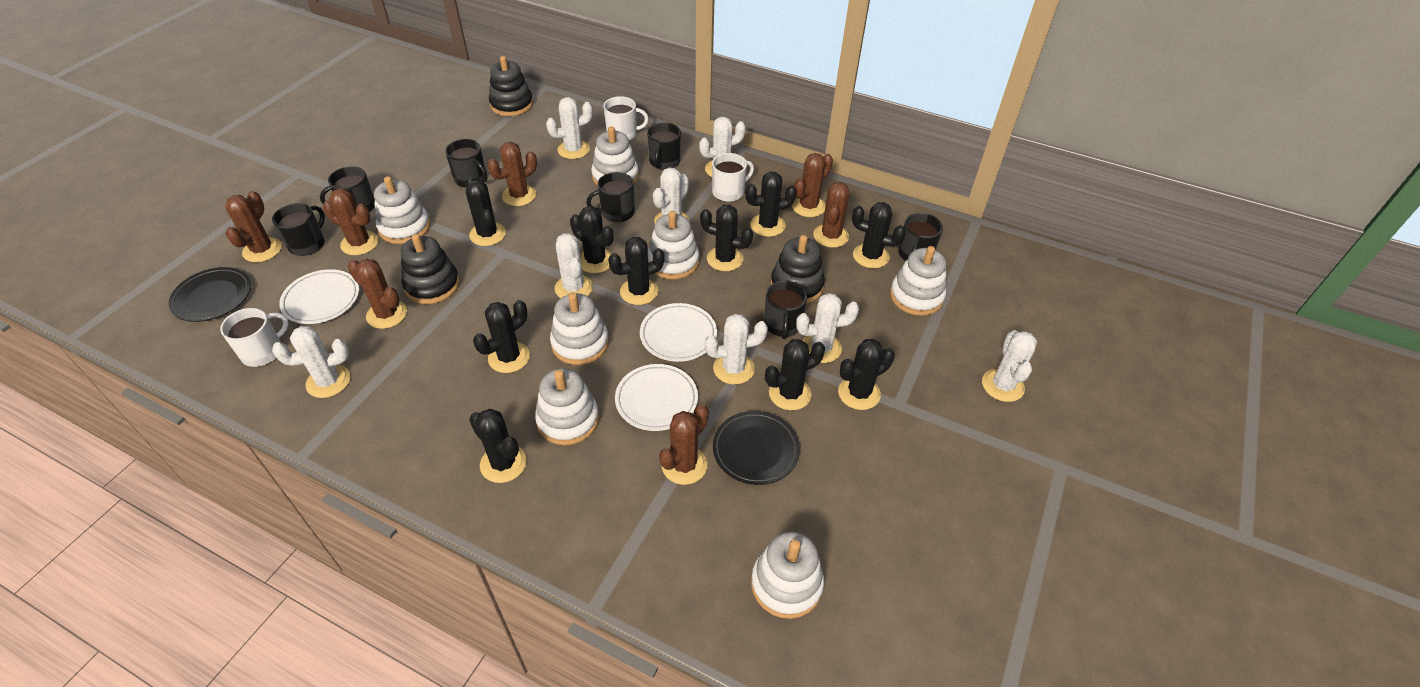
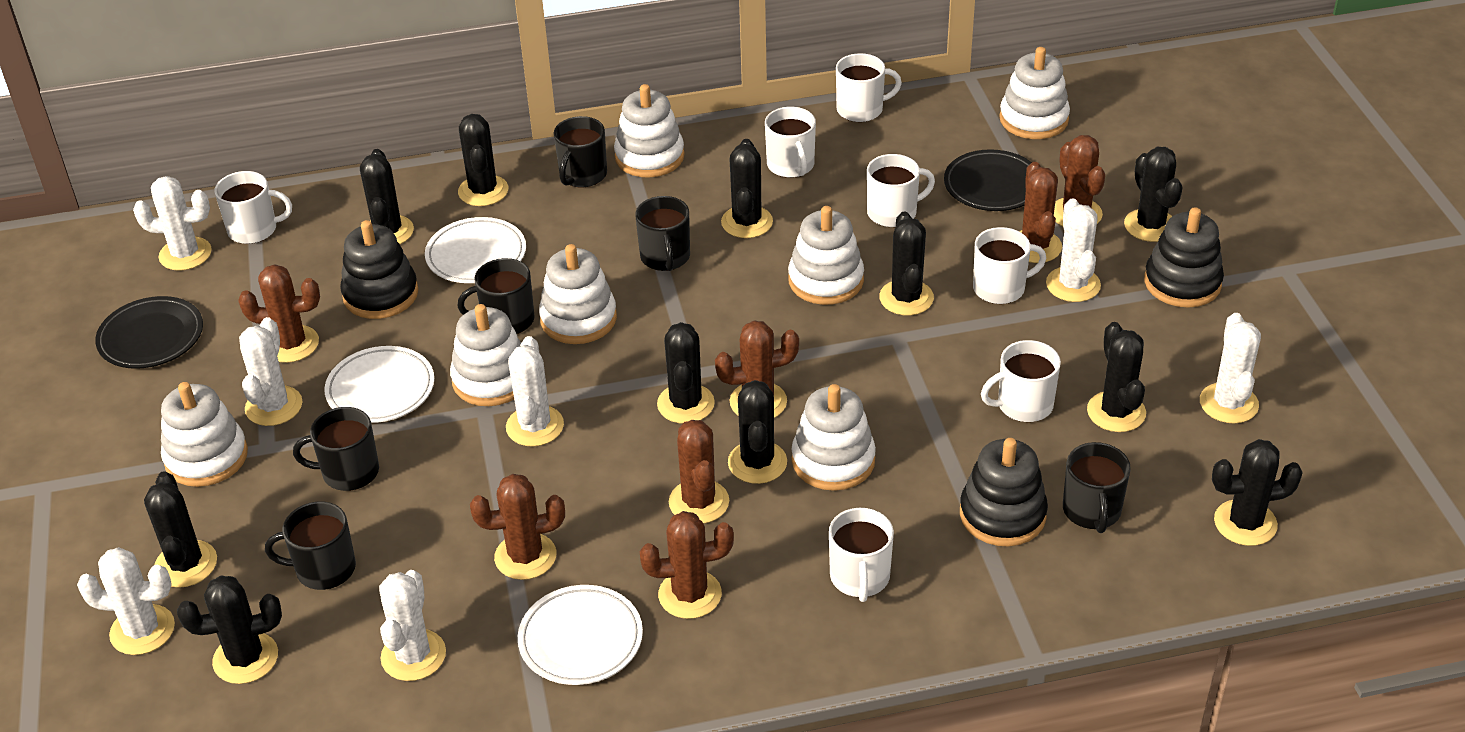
black cactus: [465,178,506,246] [469,409,527,483] [473,300,530,373] [570,206,614,273] [608,237,665,305] [700,205,753,271] [745,172,797,237] [765,339,825,410] [838,339,895,410] [852,202,906,268] = 10 -> [144,471,217,588] [177,576,282,684] [360,149,414,244] [458,114,508,206] [657,322,715,424] [721,139,773,238] [728,380,787,484] [879,212,934,315] [1087,322,1146,432] [1124,147,1183,242] [1212,439,1303,546] = 11
black mug: [272,203,325,256] [320,166,375,213] [445,139,487,188] [586,172,635,222] [647,122,681,170] [764,281,807,339] [898,213,943,261] = 7 -> [265,502,356,590] [293,407,379,491] [457,258,535,334] [554,116,607,187] [635,196,690,271] [1063,442,1131,533] = 6
white cactus: [272,326,350,398] [546,97,593,159] [555,233,593,298] [653,167,689,223] [699,117,746,177] [705,314,768,385] [796,293,859,363] [982,330,1037,402] = 8 -> [77,547,175,655] [133,176,212,271] [239,317,303,426] [379,570,446,681] [506,336,564,447] [1046,199,1101,302] [1200,313,1261,424] = 7
white mug: [220,308,289,367] [604,96,649,141] [712,153,754,202] = 3 -> [214,171,292,244] [765,107,816,178] [829,508,894,602] [836,53,902,122] [867,154,935,227] [973,227,1046,304] [981,340,1061,422] = 7

